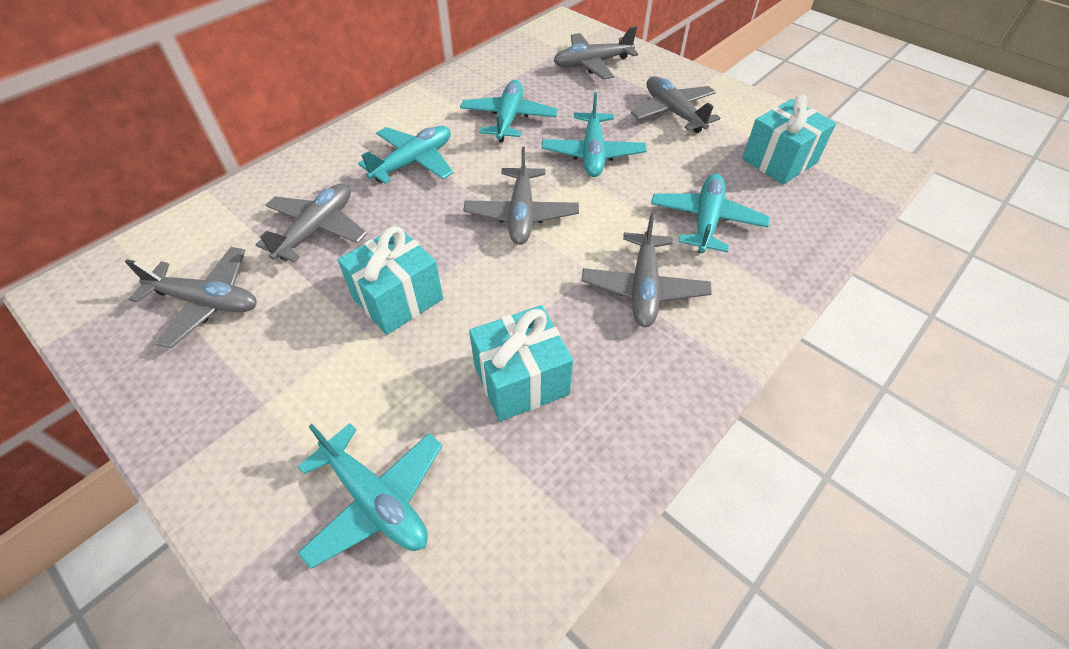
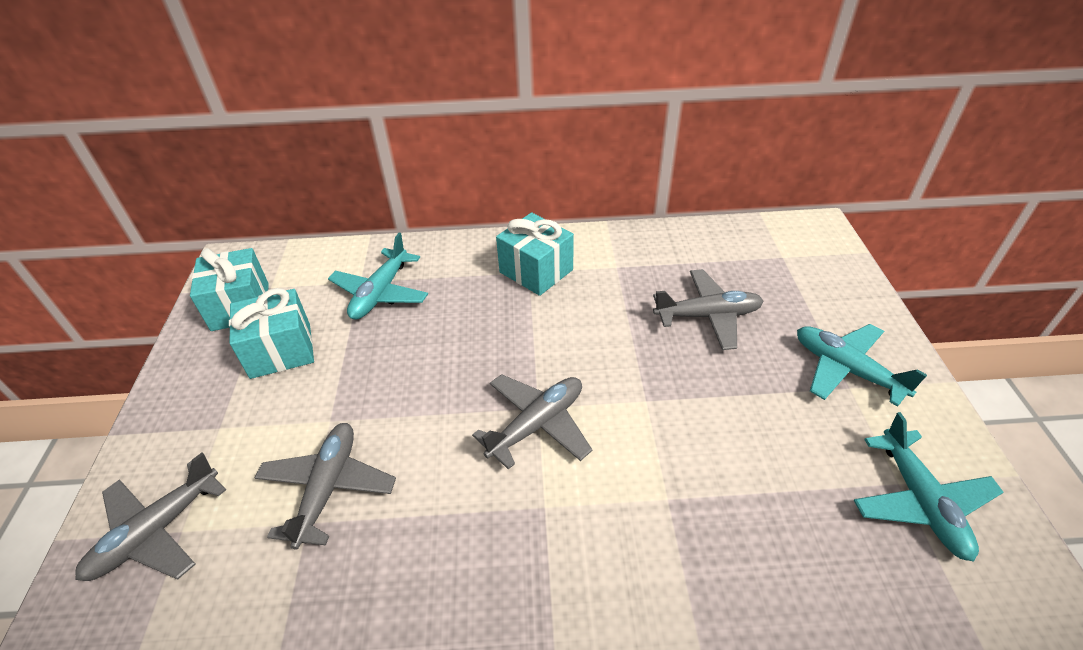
grey plane: [125,247,257,348] [256,183,367,262] [463,147,579,245] [553,26,638,80] [581,212,712,327] [631,76,720,133] = 6 -> [75,453,226,581] [255,423,396,550] [472,374,592,469] [653,269,763,350] = 4
turquoise plane: [297,423,443,569] [358,126,453,184] [460,80,558,142] [542,92,647,177] [651,174,769,253] = 5 -> [328,233,428,320] [797,324,927,407] [854,412,1003,562] = 3

